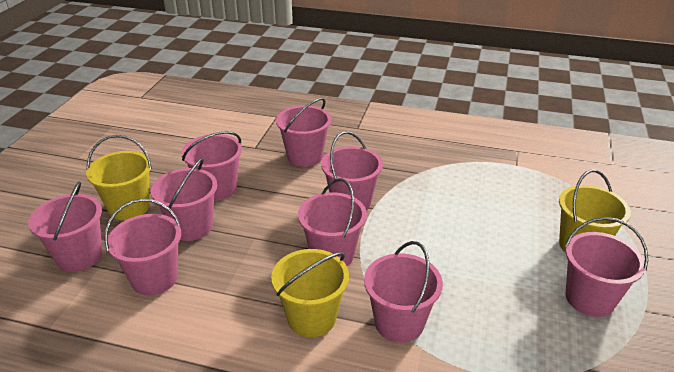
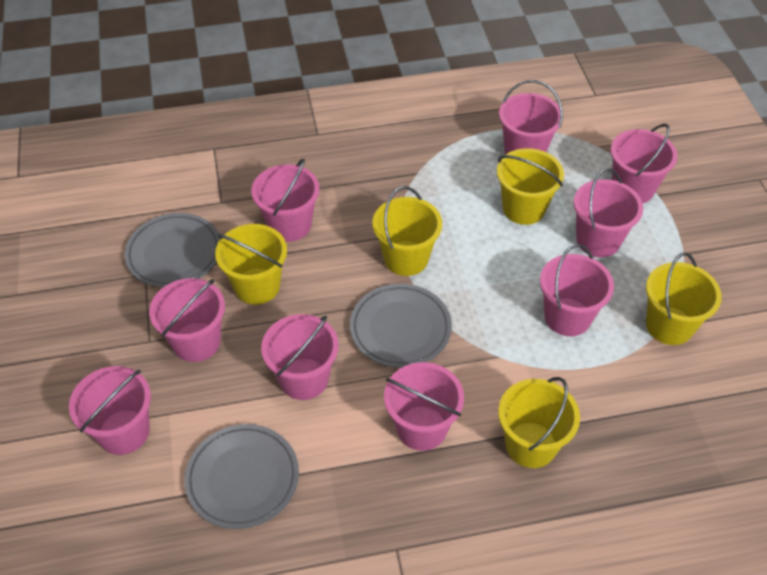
grey plate: none = 0 -> [125,213,220,287] [184,424,299,529] [350,284,452,368] = 3
yellow bucket: [86,135,152,220] [271,249,349,337] [559,170,631,253] = 3 -> [215,224,287,305] [372,186,442,276] [497,148,564,225] [498,377,580,468] [646,252,722,345] = 5

